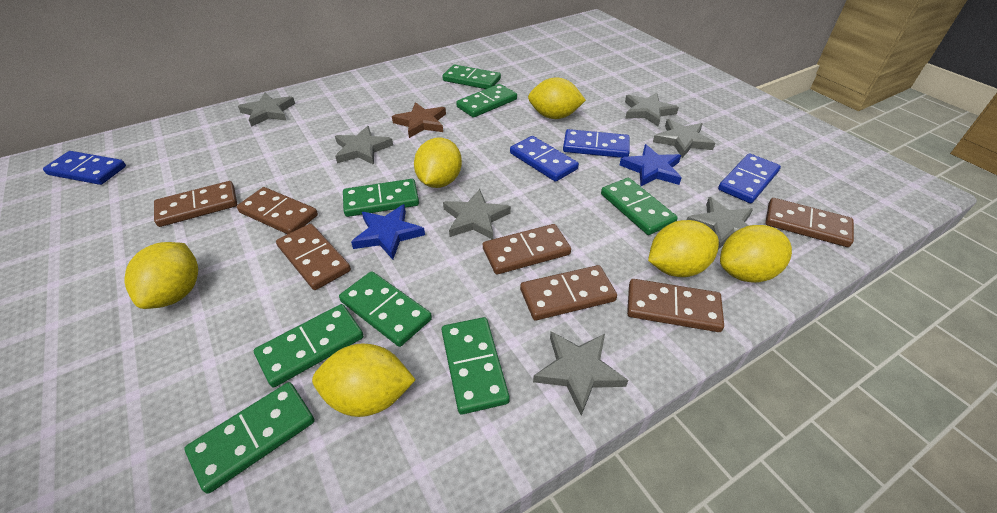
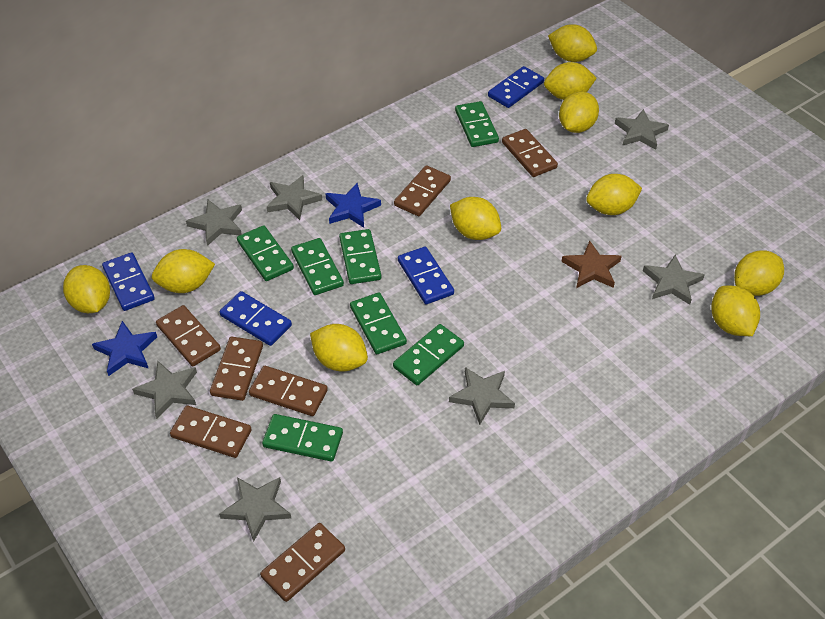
green domino: [184,382,315,494] [254,304,363,387] [339,271,432,347] [343,179,419,217] [441,317,510,415] [442,64,501,89] [456,84,517,118] [601,178,678,235] = 8 -> [237,225,294,281] [262,414,343,462] [291,238,344,295] [339,229,381,284] [350,293,407,354] [393,324,464,385] [455,101,499,147] = 7
yellow lemon: [125,242,198,309] [312,344,416,417] [414,138,462,188] [528,77,586,119] [648,220,719,277] [720,225,792,283] = 6 -> [63,265,110,313] [152,249,215,293] [310,324,368,372] [450,197,501,240] [544,62,597,100] [548,24,597,62] [559,92,599,133] [586,174,642,215] [711,286,760,336] [734,251,784,296] = 10

